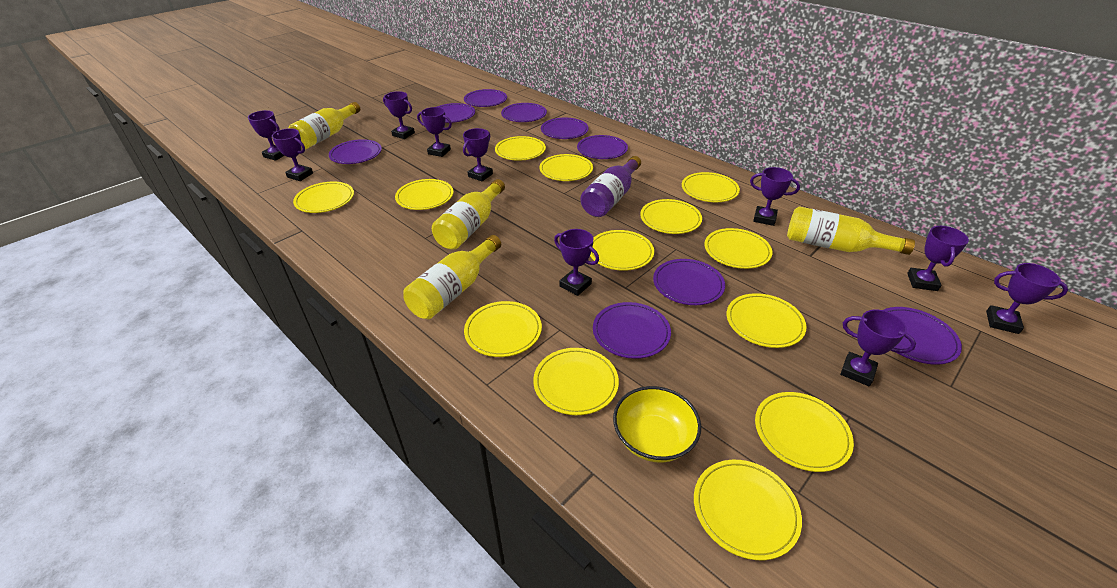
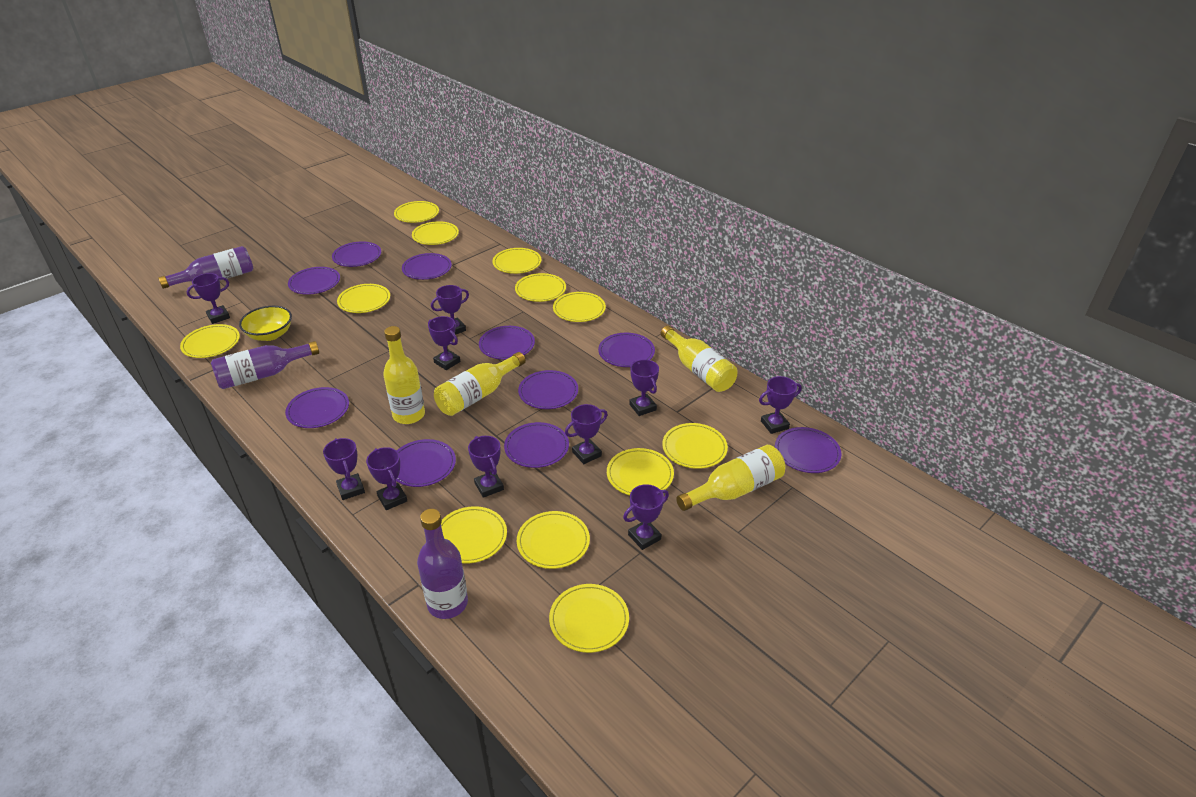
purple bottle: [580,156,641,217] = 1 -> [158,246,253,289] [211,341,319,389] [417,509,468,619] = 3
purple plate: [329,139,382,164] [437,103,475,123] [464,89,507,107] [501,103,547,122] [541,118,589,139] [577,135,628,159] [593,302,671,359] [653,259,725,305] [884,307,962,365] = 9 -> [285,387,349,428] [288,267,340,295] [332,241,381,267] [396,439,456,487] [402,253,452,280] [479,326,535,360] [504,422,569,468] [518,370,578,409] [598,333,655,367] [775,427,842,473] = 10
yellow plate: [293,182,354,213] [395,179,454,210] [464,301,542,357] [495,136,546,161] [533,348,619,415] [539,154,593,181] [590,230,654,271] [640,199,702,234] [682,172,740,202] [694,460,802,560] [704,228,773,269] [727,293,807,348] [755,392,854,472] = 13 -> [180,324,240,358] [337,284,390,313] [394,201,439,223] [412,221,459,245] [441,506,507,564] [493,248,541,274] [515,273,566,302] [517,511,590,569] [549,584,629,653] [553,292,606,322] [607,448,674,495] [662,423,728,469] = 12

